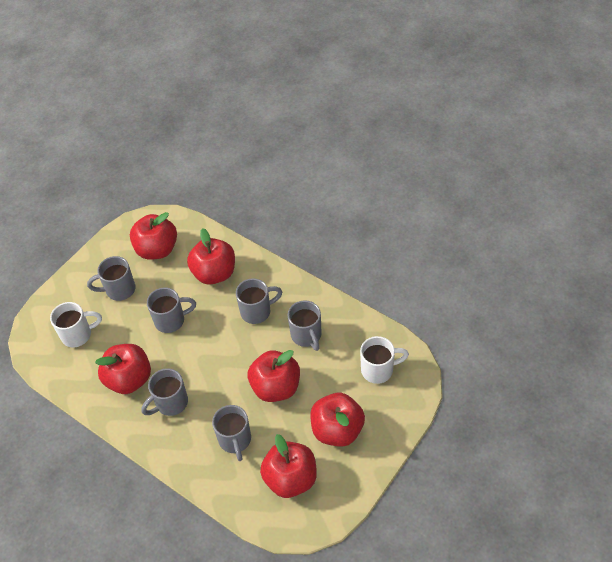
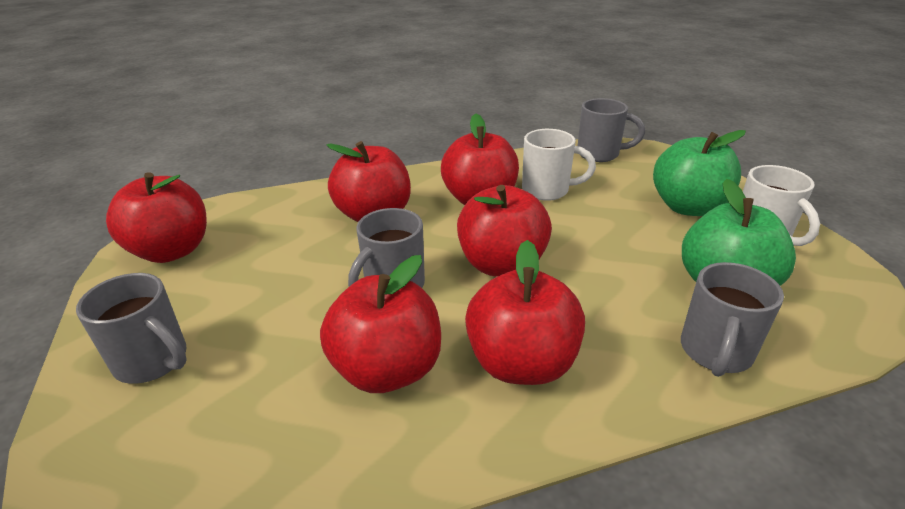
green apple: none = 0 -> [653,130,746,216] [682,179,796,286] = 2
grey mug: [87,256,135,301] [142,368,188,416] [147,288,196,333] [212,405,251,461] [236,278,282,324] [287,300,322,351] = 6 -> [76,273,187,384] [348,208,425,288] [578,98,645,162] [681,262,784,377] = 4

